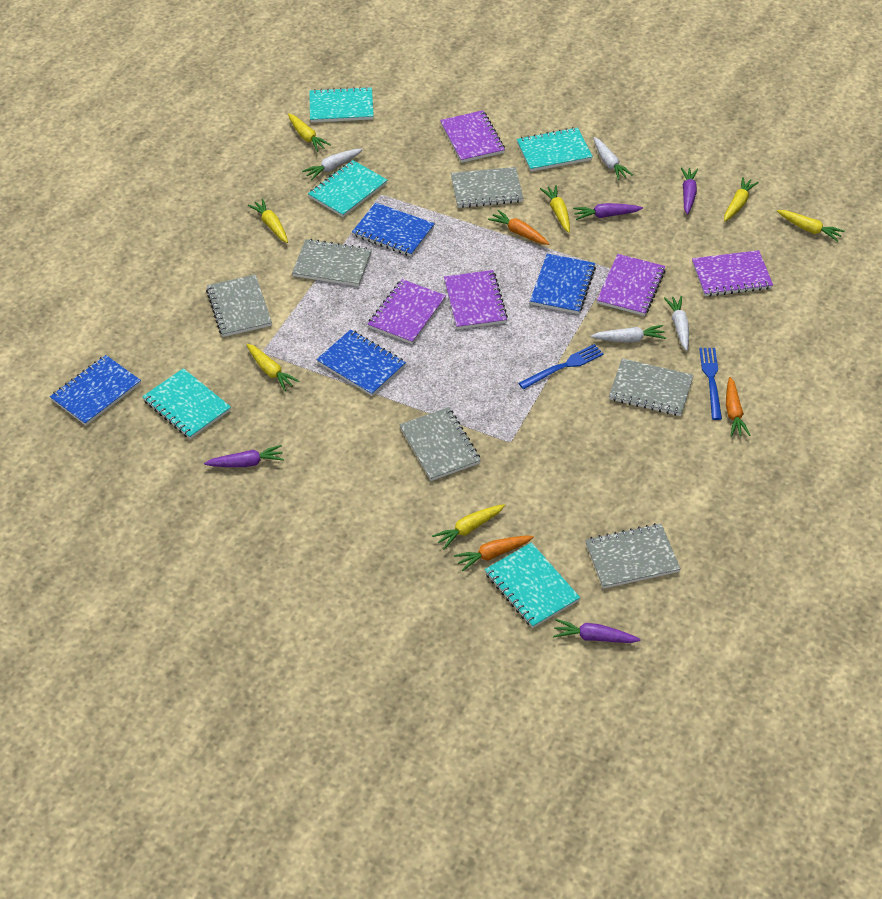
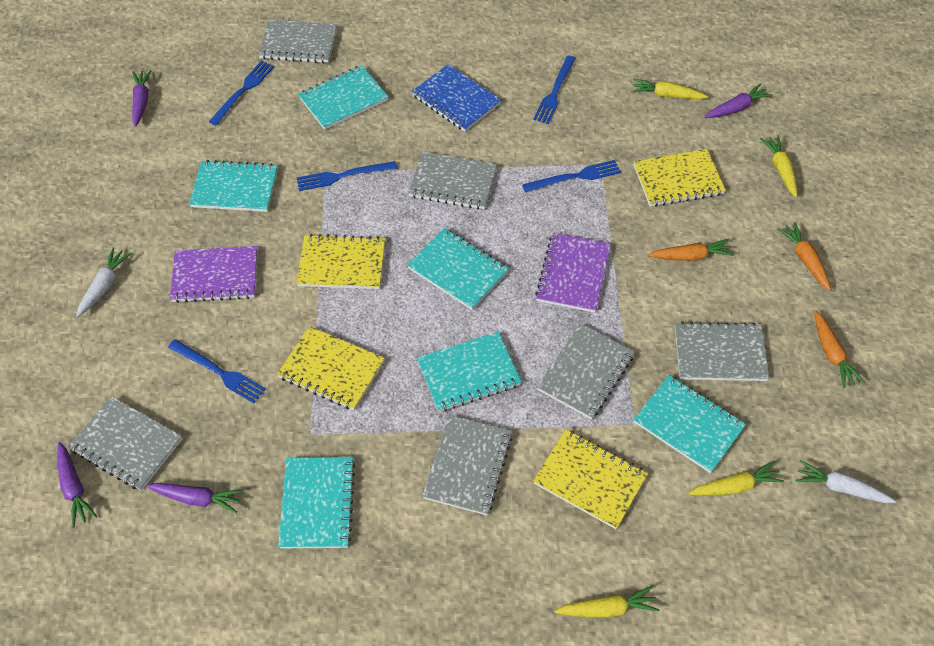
blue fork: [519,344,604,389] [699,348,722,420] = 2 -> [168,339,266,403] [209,61,274,125] [297,161,397,191] [522,160,621,192] [533,55,576,124] = 5
blue notebook: [50,355,141,426] [316,330,406,396] [352,203,435,256] [530,254,596,314] = 4 -> [412,64,501,132] = 1
purple notebook: [367,279,446,344] [440,110,505,163] [444,270,508,329] [597,254,666,316] [692,250,773,297] = 5 -> [170,246,257,303] [535,233,611,313] = 2
turquoise notebook: [142,368,231,439] [308,160,387,217] [309,86,374,122] [484,542,580,628] [517,127,593,172] = 5 -> [189,160,278,212] [278,457,355,549] [298,65,388,130] [407,228,509,310] [417,332,522,412] [633,375,746,473] = 6
white carrot: [302,149,363,181] [591,325,666,343] [593,137,633,180] [664,296,689,351] = 4 -> [76,247,131,318] [796,460,896,503] = 2
yellow carrot: [247,344,300,391] [248,199,288,243] [288,113,331,152] [432,504,505,550] [540,185,570,233] [724,177,759,221] [777,210,845,242] = 7 -> [554,585,659,617] [631,78,708,99] [688,460,784,496] [760,135,797,198] = 4
yellow notebook: none = 0 -> [277,326,385,410] [297,234,385,289] [533,429,648,529] [634,149,726,207] = 4

